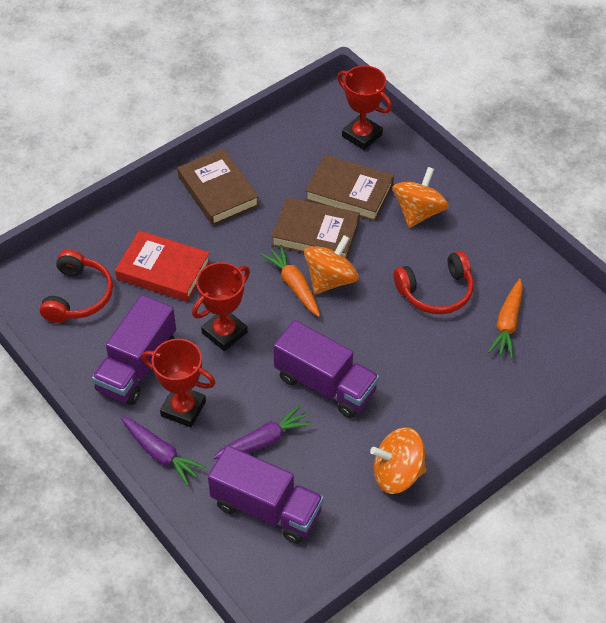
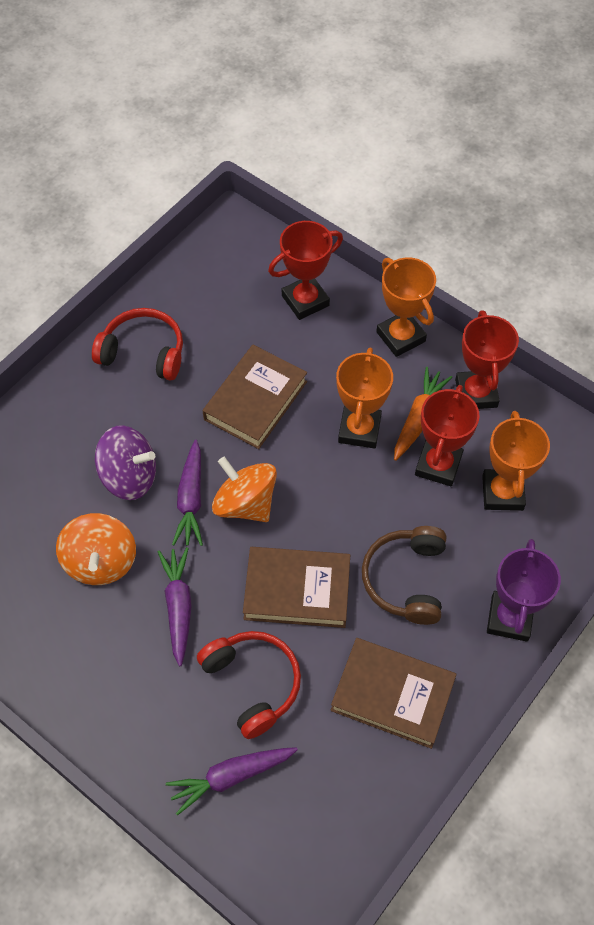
brown headphones: none = 0 -> [362,526,446,625] = 1
orange carrot: [261,245,320,317] [488,279,523,358] = 2 -> [394,367,452,461] = 1
orange spinning top: [304,235,359,294] [370,427,426,494] [393,167,449,228] = 3 -> [56,513,136,585] [212,457,277,522] = 2
orange trophy: none = 0 -> [336,348,393,448] [376,257,436,357] [482,411,550,511] = 3
purple carrot: [121,417,206,486] [213,405,313,459] = 2 -> [158,547,192,666] [166,747,298,815] [172,440,203,546] = 3
purple spinning top: none = 0 -> [95,425,156,500] = 1
purple trophy: none = 0 -> [487,539,561,642] = 1
purple truck: [92,295,176,405] [208,445,324,544] [273,320,379,418] = 3 -> none = 0
red book: [115,230,210,302] = 1 -> none = 0

